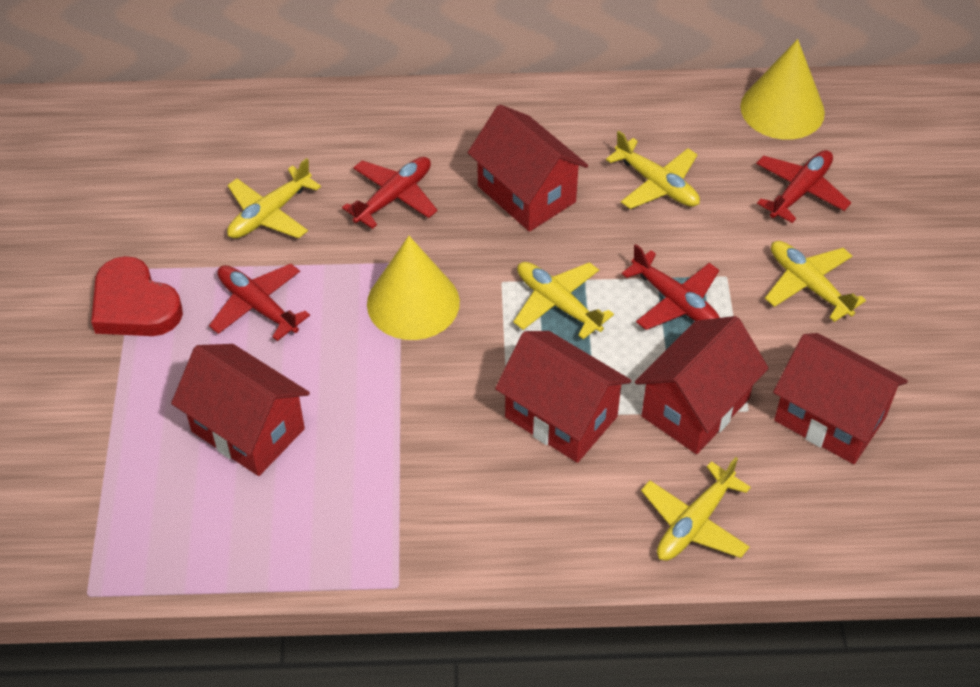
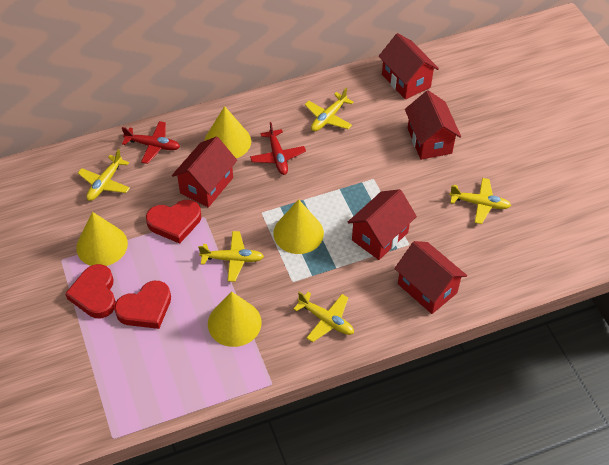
red heart: [91,256,183,336] = 1 -> [65,264,116,318] [114,281,171,329] [146,200,201,244] = 3
red plane: [209,264,310,341] [342,157,438,229] [622,244,720,330] [756,150,851,223] = 4 -> [122,121,180,164] [250,122,306,175] = 2
yellow cone: [367,236,460,340] [740,39,825,140] = 2 -> [76,212,128,266] [204,106,251,158] [208,291,262,347] [273,199,324,254] = 4

